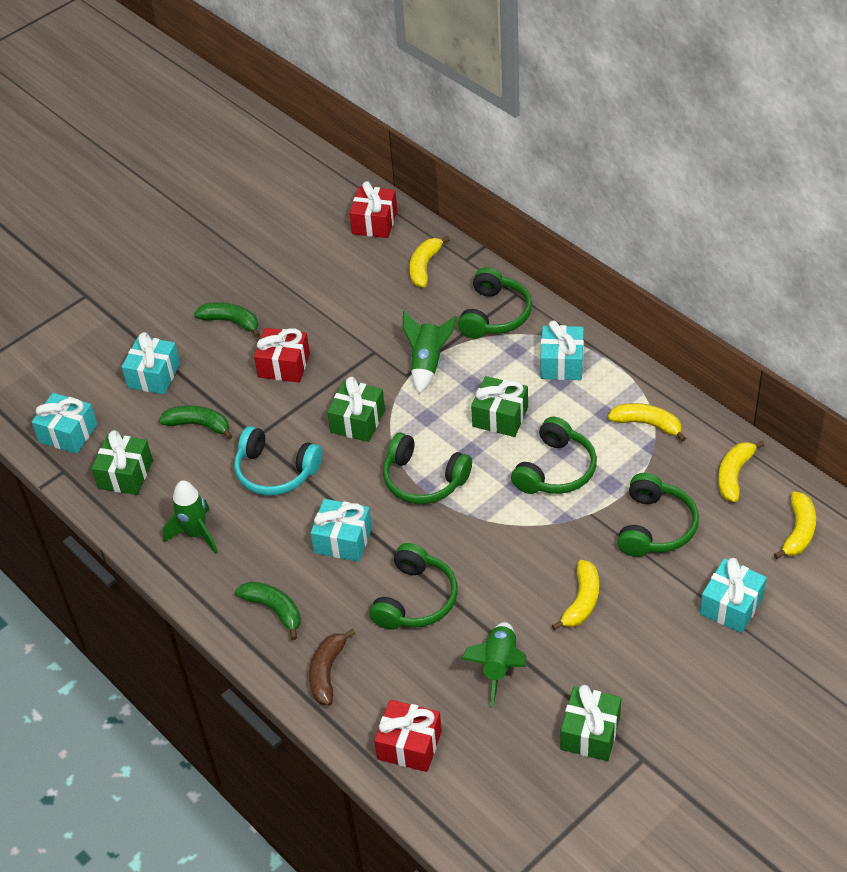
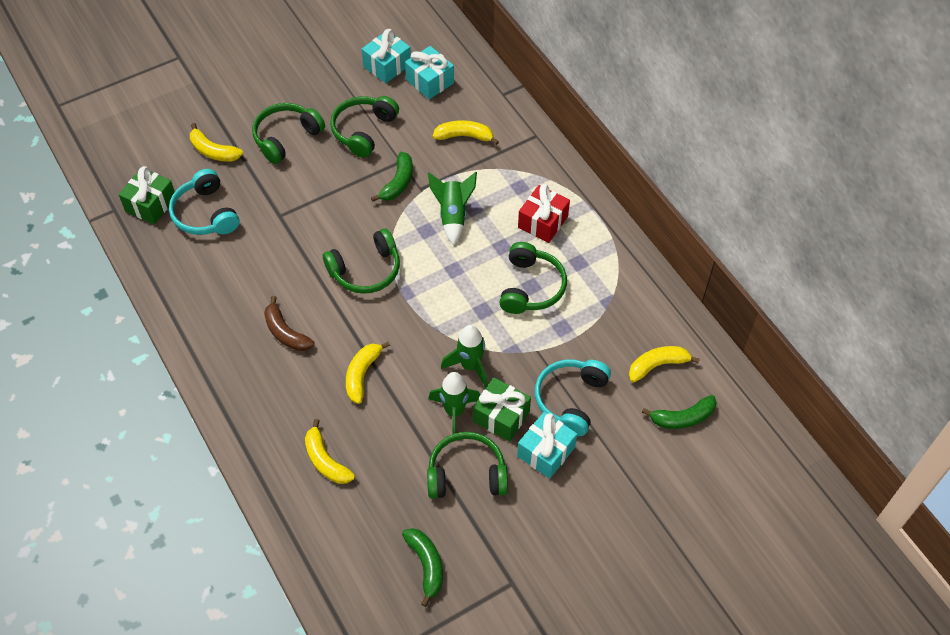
green gift: [91,430,153,495] [327,377,385,442] [471,376,528,437] [560,685,621,761] = 4 -> [119,166,175,224] [473,378,531,441] = 2
red gift: [254,328,310,382] [349,181,397,238] [374,700,442,772] = 3 -> [518,184,570,243] = 1
turquoise gift: [32,393,97,454] [122,332,180,394] [310,499,372,562] [540,320,584,380] [700,558,767,633] = 5 -> [362,29,411,83] [405,46,454,99] [517,412,577,479] = 3
turquoise headphones: [234,426,323,496] = 1 -> [169,169,239,235] [535,360,611,436] = 2

